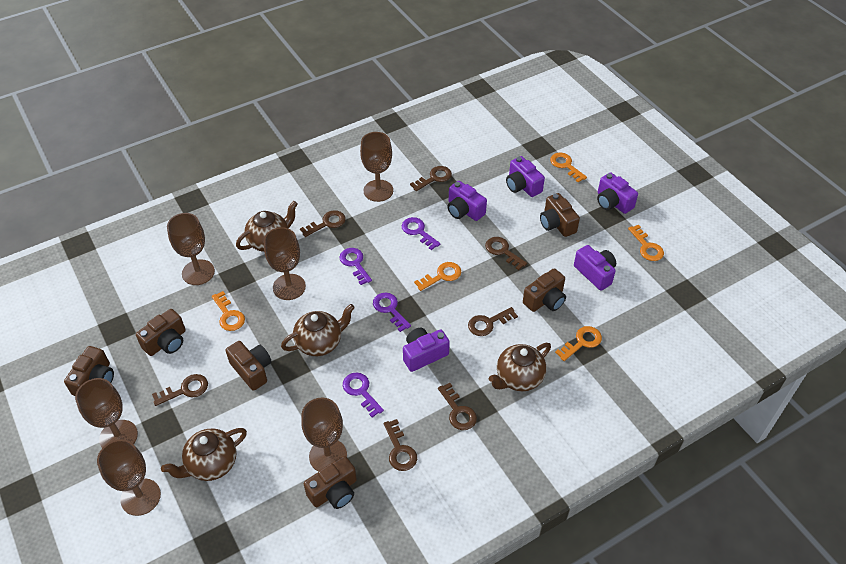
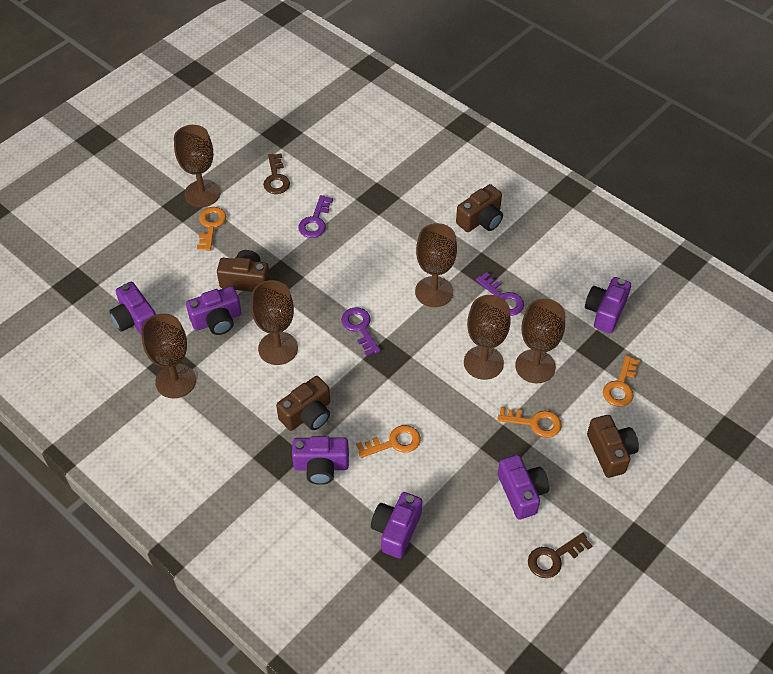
brown camera: [64,346,114,396] [136,309,186,356] [226,341,272,391] [304,456,357,509] [523,268,566,312] [540,193,580,237] = 6 -> [217,250,270,292] [276,376,330,431] [456,184,503,232] [587,415,639,478] = 4
brown key: [152,374,208,406] [300,210,346,237] [384,419,417,471] [410,166,452,191] [438,383,477,430] [468,307,518,336] [485,237,527,270] = 7 -> [263,154,290,194] [528,533,592,578] = 2
brown teapot: [161,428,247,481] [236,201,298,252] [281,304,355,356] [489,343,551,391] = 4 -> none = 0
orange key: [212,291,245,331] [414,262,461,291] [550,152,587,183] [555,326,602,361] [628,225,664,261] = 5 -> [197,207,226,251] [356,425,421,458] [497,407,562,438] [603,355,640,407] = 4
purple camera: [403,328,450,372] [447,181,487,221] [506,156,545,197] [574,245,616,291] [597,172,638,214] = 5 -> [109,282,156,336] [186,286,241,335] [292,436,349,485] [371,492,422,559] [498,455,549,519] [585,277,631,333] = 6
purple key: [339,248,372,285] [343,372,384,417] [373,293,411,332] [402,217,440,250] = 4 -> [298,195,333,238] [341,307,381,356] [476,272,524,316] = 3

